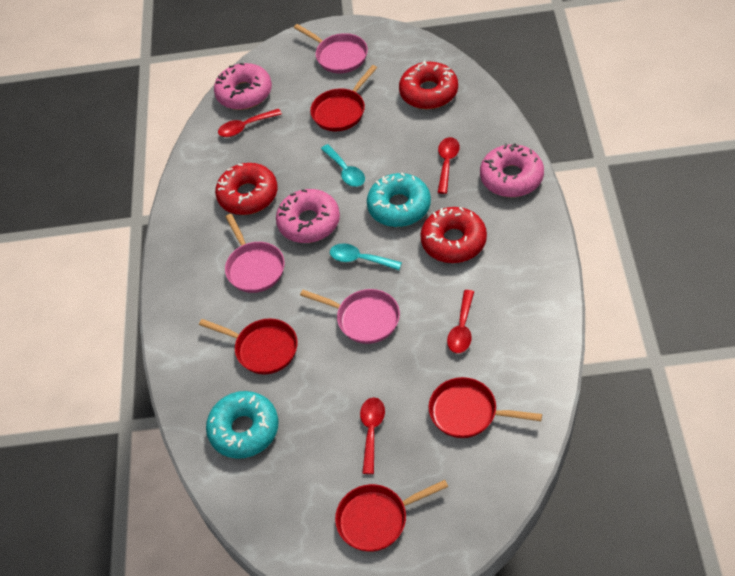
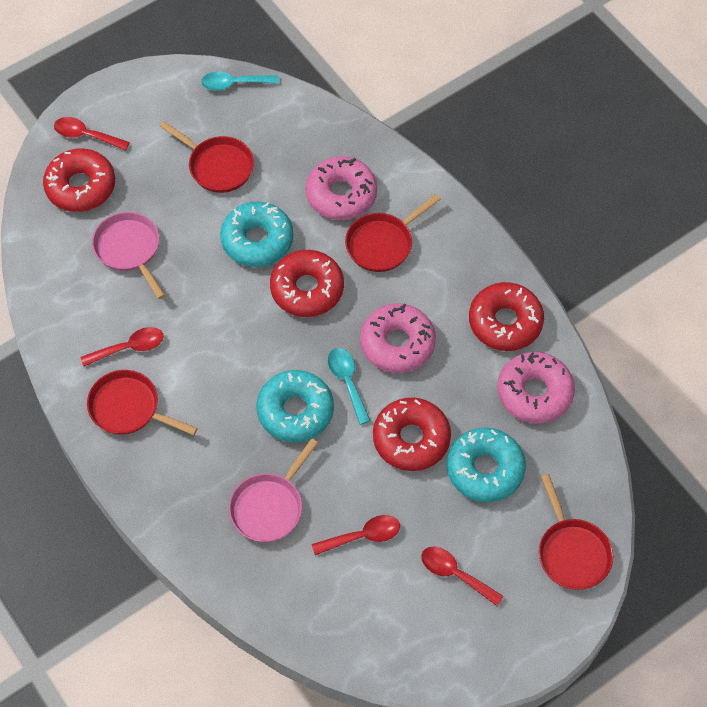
pink pan: [225,214,285,293] [294,24,368,73] [300,289,400,344] = 3 -> [92,212,165,299] [229,438,318,542] = 2
red donut: [215,163,278,215] [399,60,458,109] [420,207,487,263] = 3 -> [43,148,115,212] [270,250,344,317] [373,398,451,471] [469,282,544,351] = 4
turquoise donut: [206,391,278,459] [367,173,431,227] = 2 -> [220,201,293,267] [256,370,334,442] [447,427,526,502] = 3

